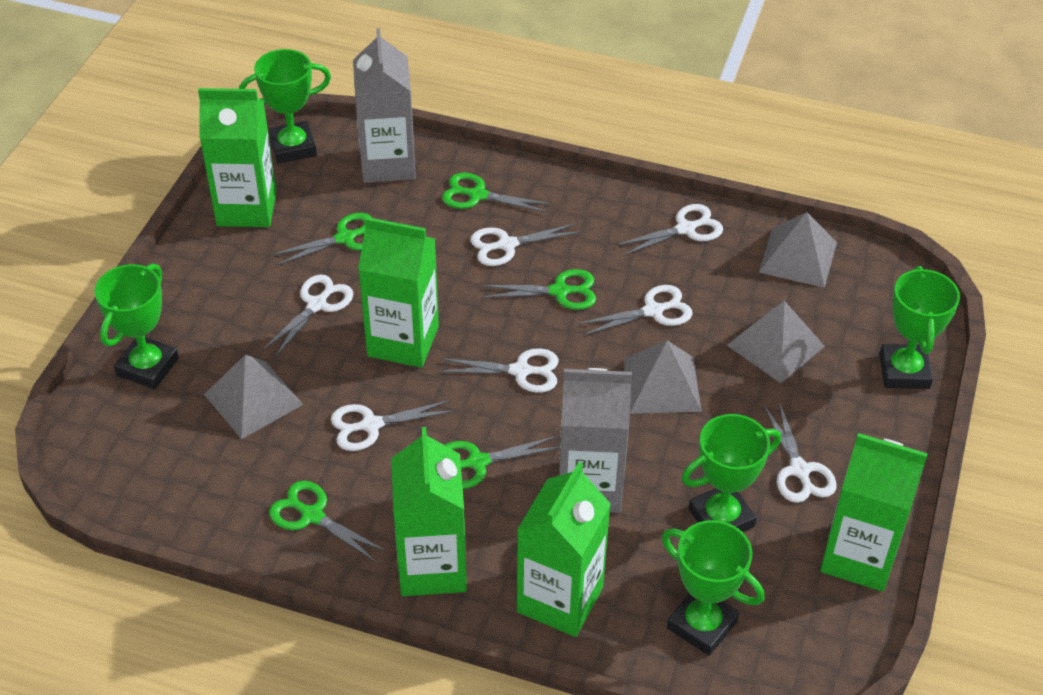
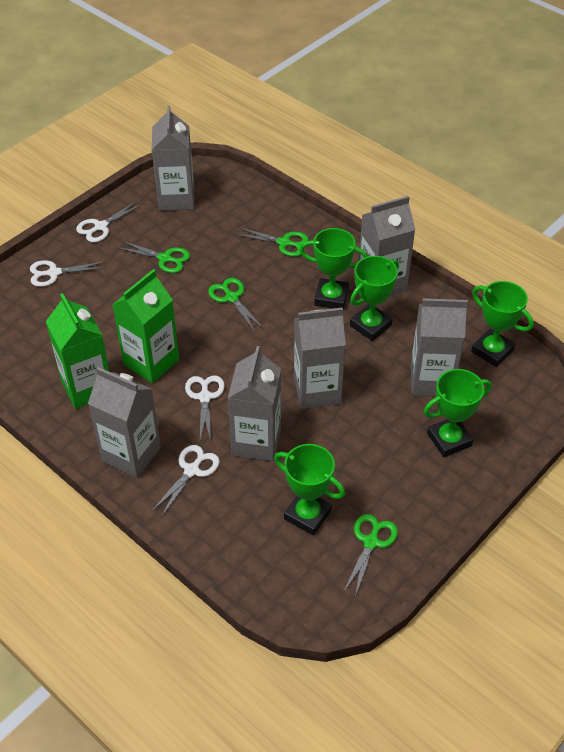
green carton: [198,88,277,227] [358,217,439,368] [391,427,467,596] [517,462,611,637] [820,433,928,592] = 5 -> [46,293,109,409] [112,269,179,383] = 2
green scissors: [269,481,387,562] [271,213,372,266] [442,172,551,212] [445,436,561,489] [482,269,596,310] = 5 -> [118,241,190,273] [208,278,264,332] [235,227,309,257] [344,514,398,597] = 4
grey carton: [353,28,416,183] [559,368,632,513] = 2 -> [88,367,161,478] [152,105,194,211] [228,346,281,461] [294,307,346,409] [359,196,415,295] [410,298,468,396] = 6
grey pyramid: [204,355,304,439] [623,340,702,414] [727,301,825,383] [759,212,837,288] = 4 -> none = 0
white scissors: [263,274,353,357] [331,400,455,451] [439,348,559,393] [470,223,581,266] [578,285,693,336] [616,204,723,256] [764,402,837,503] = 7 -> [30,260,106,287] [76,201,142,242] [152,445,220,517] [185,375,225,441] = 4

